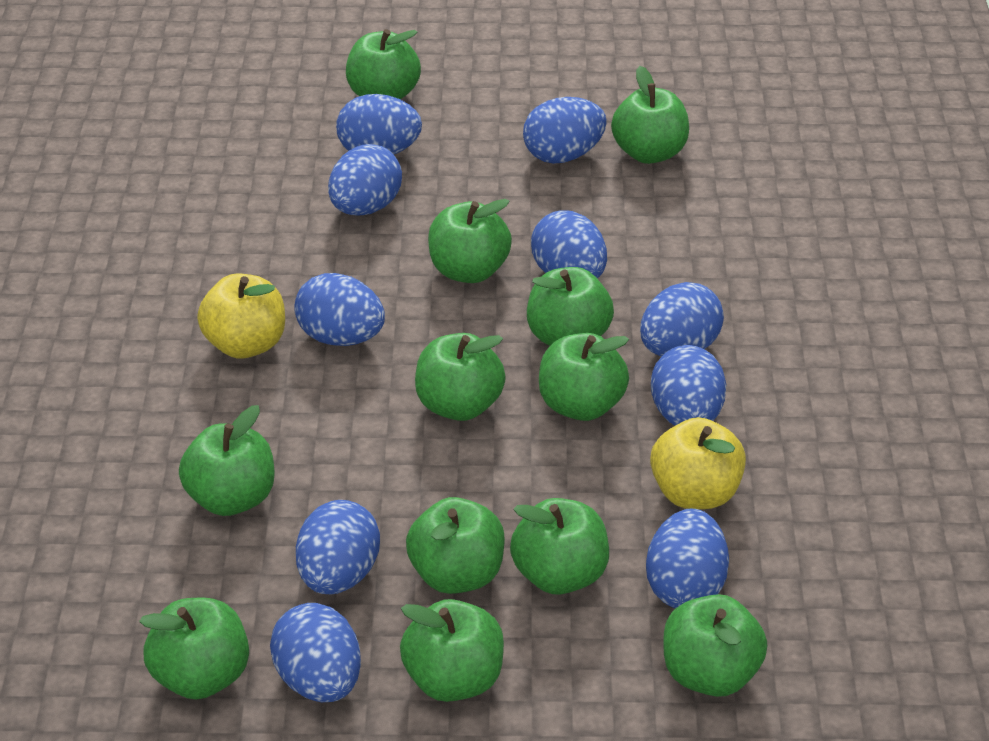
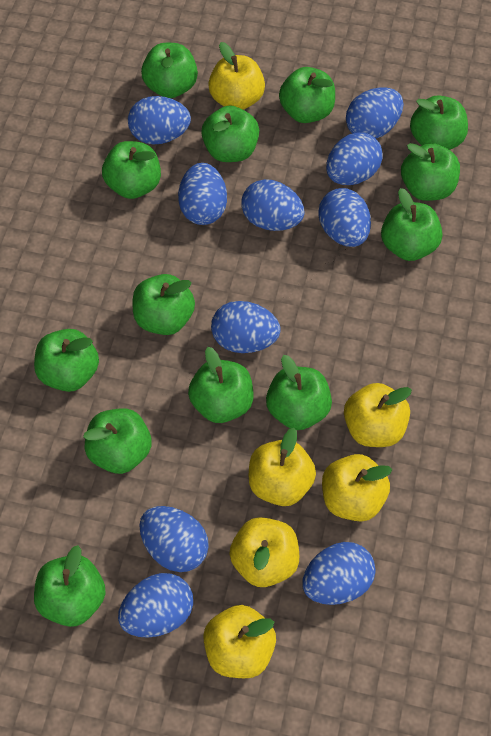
green apple: [139,598,249,700] [179,405,275,516] [346,29,421,99] [400,599,504,702] [406,497,505,594] [415,333,506,421] [428,199,512,283] [510,498,609,595] [527,267,614,346] [539,333,629,421] [611,66,689,164] [664,594,767,697] = 12 -> [34,329,99,392] [34,545,106,627] [83,408,151,474] [102,141,161,199] [133,274,195,335] [141,43,198,98] [188,347,253,423] [201,105,259,162] [266,355,332,430] [279,67,335,123] [381,188,442,261] [401,143,460,201] [410,95,468,150] = 13
yellow apple: [197,274,285,358] [650,417,746,509] = 2 -> [203,605,276,678] [208,42,265,110] [229,517,299,587] [249,428,316,506] [322,454,392,522] [344,383,412,447] = 6

